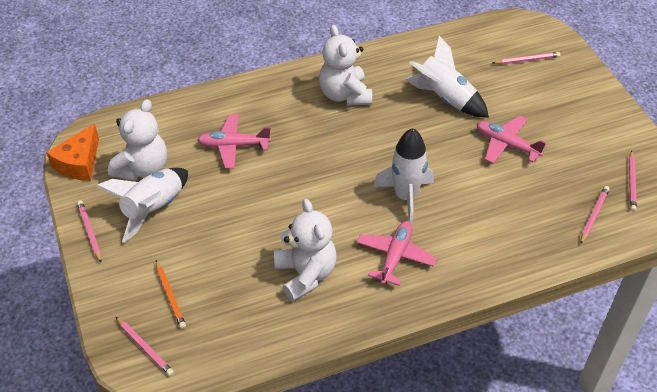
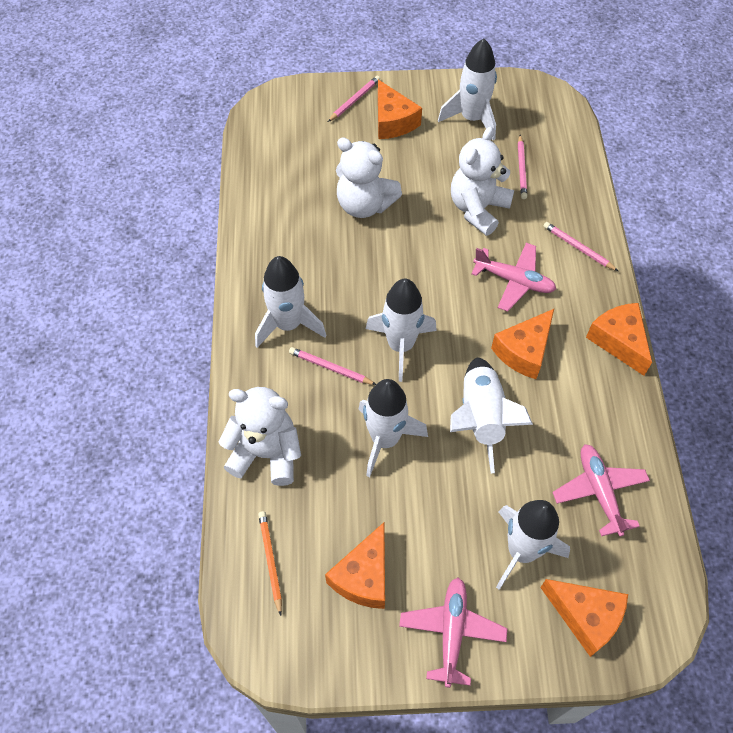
orange cheese: [46,124,99,181] = 1 -> [325,522,385,609] [378,80,422,139] [491,309,554,379] [540,579,628,657] [586,303,652,376] = 5
pink pencil: [77,200,101,263] [116,317,174,376] [493,52,560,64] [580,186,610,244] [629,150,637,212] = 5 -> [289,347,376,385] [328,76,380,122] [518,135,527,199] [543,222,618,271] = 4
white rocket: [96,168,188,243] [373,128,434,224] [405,36,489,118] = 3 -> [255,256,326,348] [358,379,428,477] [366,279,437,382] [438,38,497,140] [450,357,533,473] [496,500,570,590] = 6

